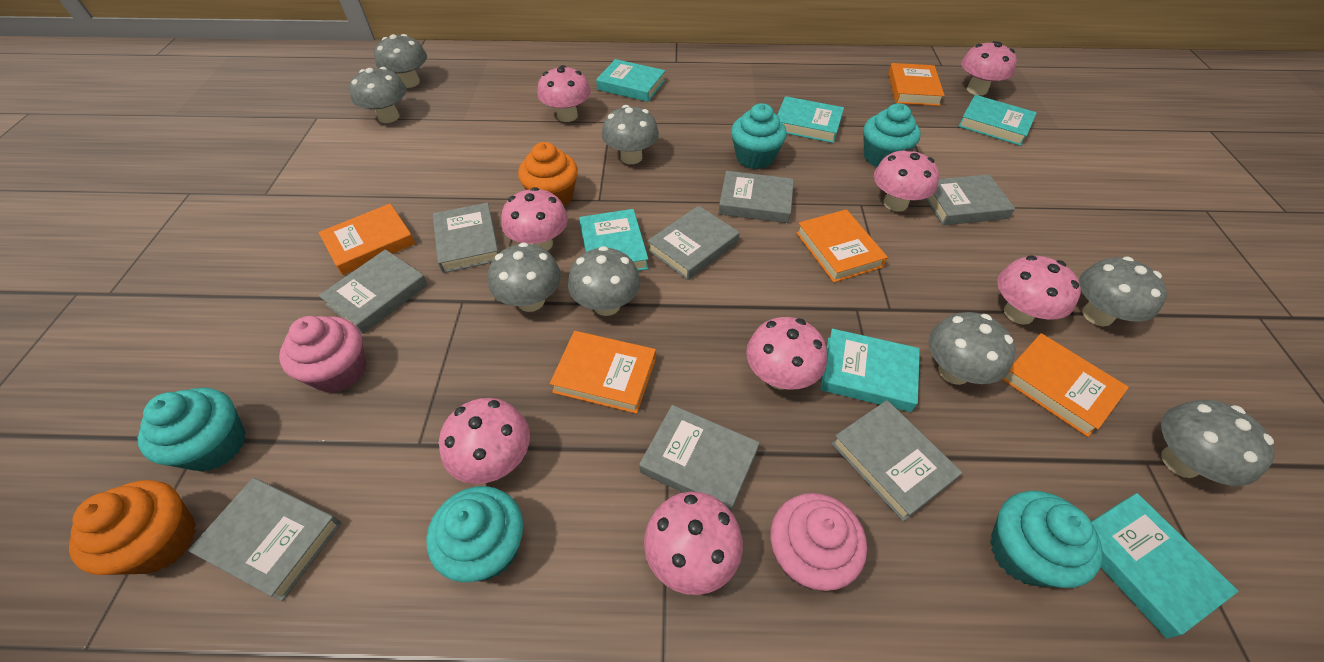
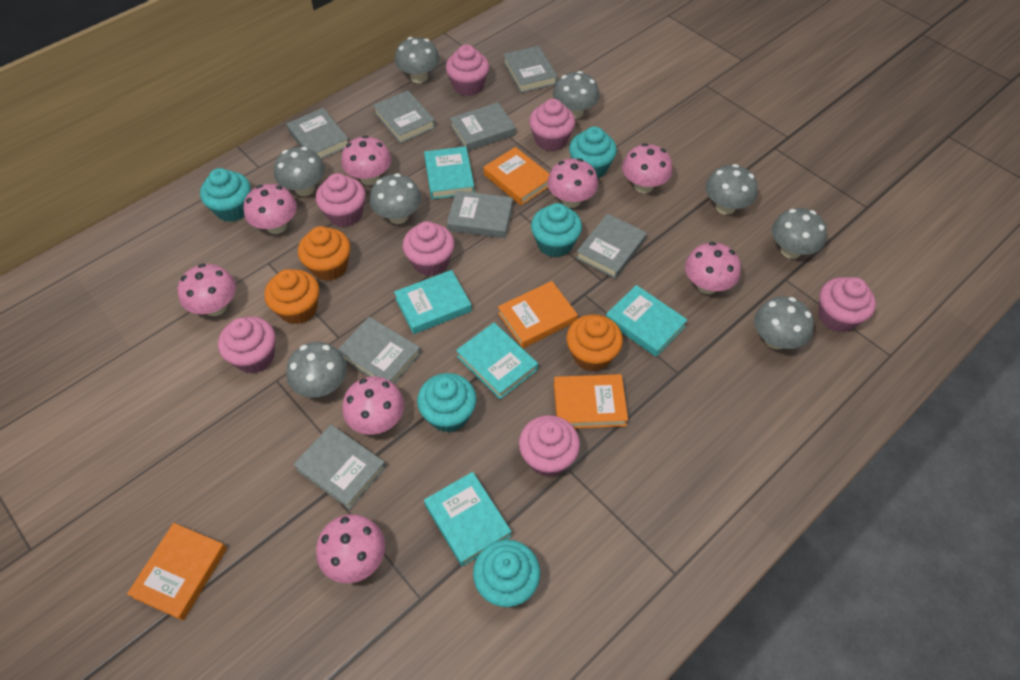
orange book: [318,203,415,275] [550,331,656,414] [796,209,888,283] [888,63,945,106] [1002,333,1129,437] = 5 -> [127,523,227,621] [484,147,550,205] [498,281,578,348] [554,374,628,428] = 4
orange cupcake: [69,480,196,575] [518,142,578,206] = 2 -> [264,269,319,325] [298,226,350,281] [566,314,623,371] = 3
pink cupcake: [279,316,366,393] [770,493,867,591] = 2 -> [218,316,276,373] [316,173,366,227] [402,221,455,276] [446,45,489,96] [519,415,580,477] [529,99,575,151] [818,277,876,332] = 7
turquoise book: [579,209,649,271] [596,59,665,102] [777,96,844,143] [820,329,920,412] [958,95,1037,146] [1091,493,1239,639] = 6 -> [394,270,472,334] [424,146,475,199] [424,472,512,566] [456,323,538,399] [606,285,687,357] = 5

